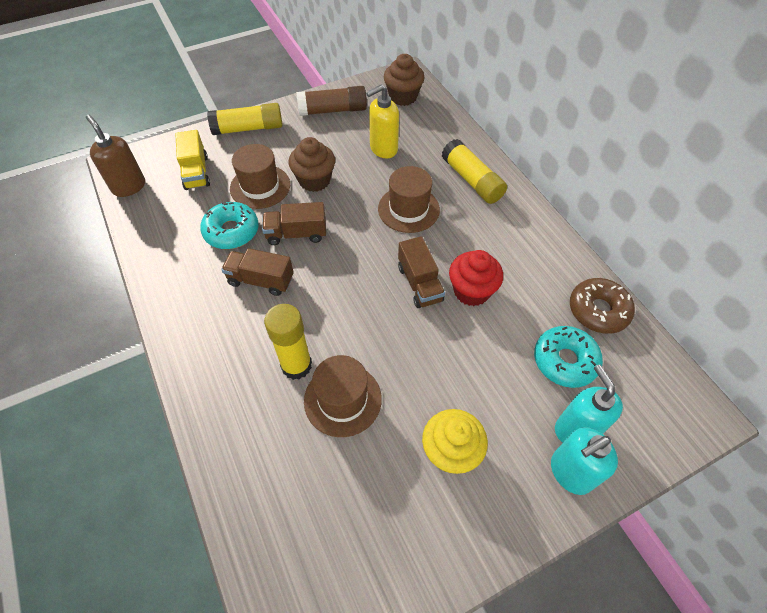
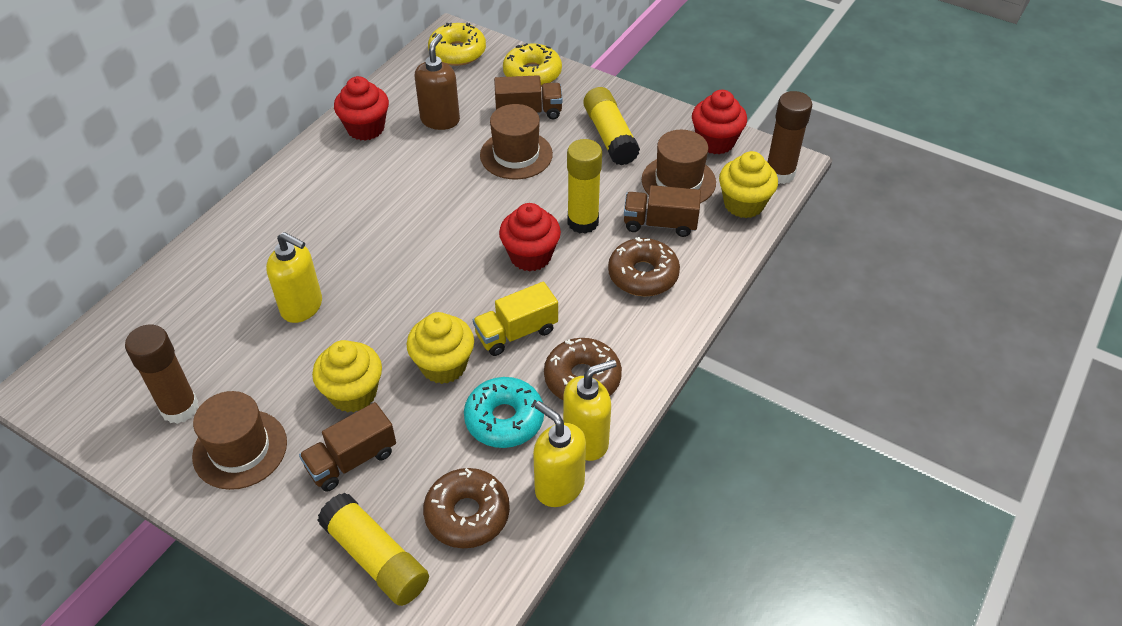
brown cupcake: [289,137,335,192] [383,54,425,106] = 2 -> none = 0
brown donut: [570,278,635,334] = 1 -> [423,468,510,548] [544,338,622,400] [608,237,680,296] = 3
brown glue stick: [296,86,367,116] = 1 -> [125,325,199,424] [768,91,812,184] = 2
red cupcake: [449,250,503,306] = 1 -> [334,76,389,141] [499,203,561,271] [692,90,747,154] = 3
turquoise donut: [200,201,259,249] [534,326,603,388] = 2 -> [464,377,544,448] = 1
turquoise soap dispenser: [551,427,618,495] [555,365,623,443] = 2 -> none = 0
yellow cupcake: [422,409,488,474] = 1 -> [312,340,382,413] [407,312,474,384] [719,151,778,218] = 3
yellow donut: none = 0 -> [428,22,486,66] [503,43,562,87] = 2
yellow soap dispenser: [366,85,399,158] = 1 -> [266,232,322,323] [533,401,586,507] [563,359,616,461] = 3

